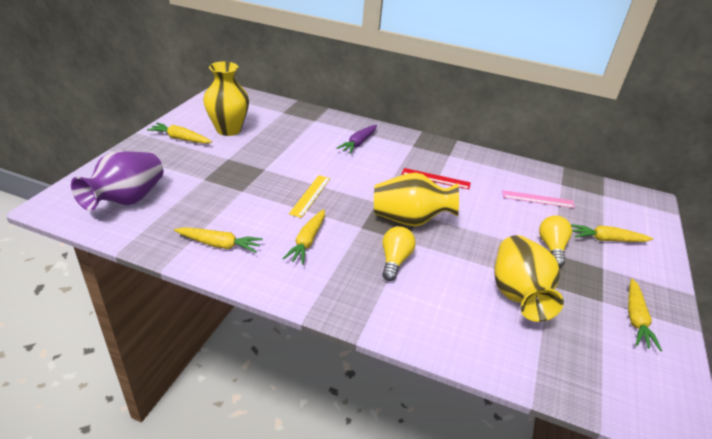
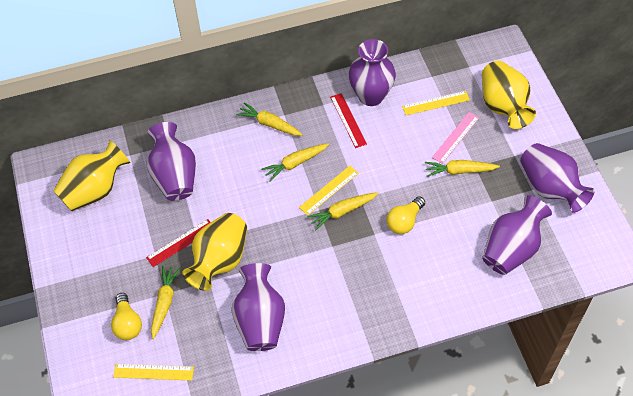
purple carrot: [336,125,377,154] = 1 -> none = 0
purple vase: [71,151,163,211] = 1 -> [147,122,196,201] [231,263,285,351] [349,39,396,106] [483,195,552,275] [520,143,595,213] = 5
red ruler: [402,168,471,189] = 1 -> [146,219,211,267] [330,93,367,148] = 2
yellow ruler: [289,175,330,218] = 1 -> [113,364,194,381] [299,166,359,215] [402,91,470,115] = 3

